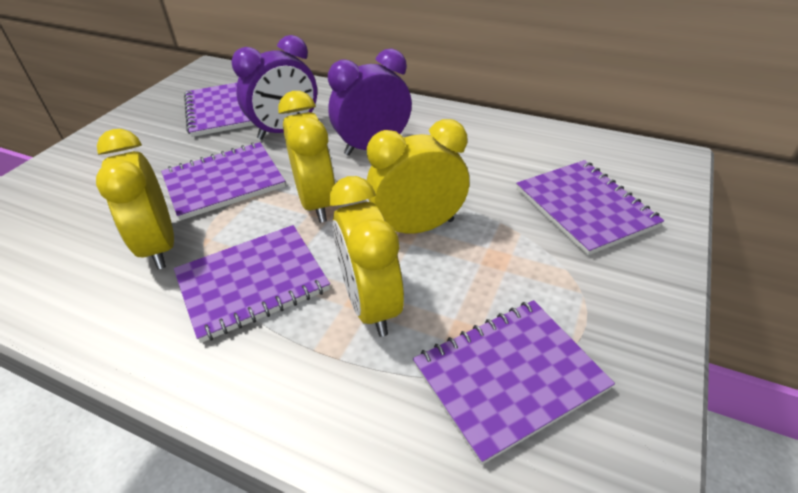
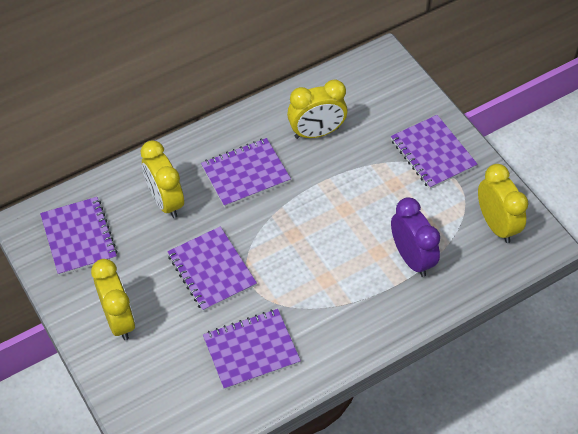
purple clock: [231,35,317,140] [328,48,412,156] = 2 -> [391,197,440,277] = 1

